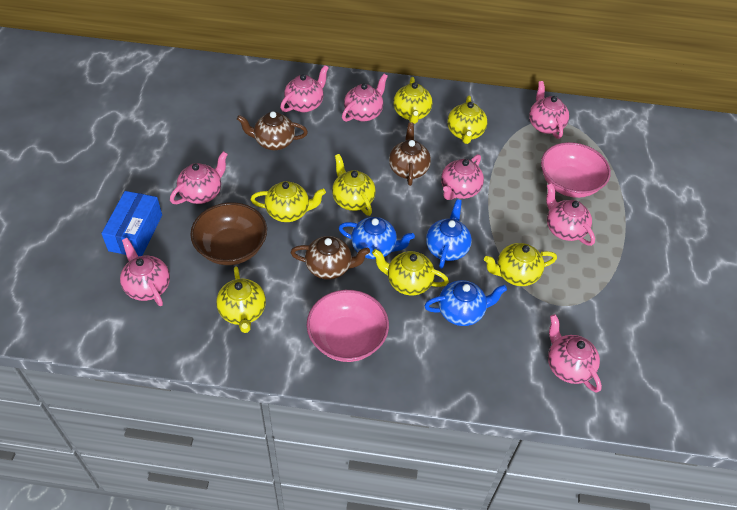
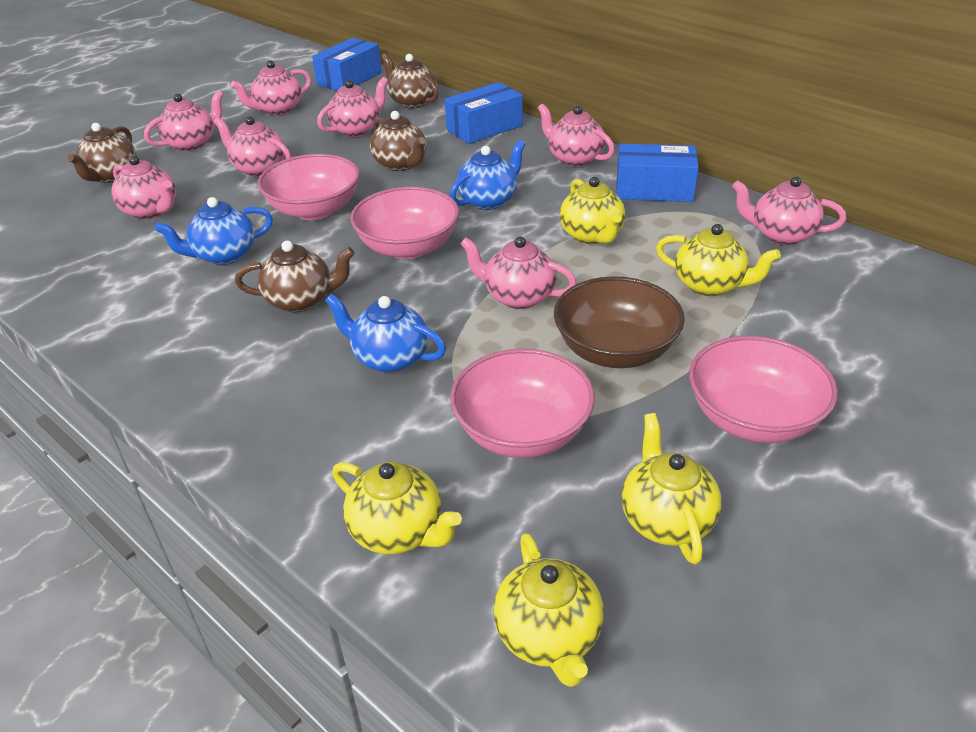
blue box: [101,191,162,256] = 1 -> [312,38,382,91] [445,82,523,144] [616,144,699,202] = 3
brown teapot: [237,111,308,150] [291,236,370,280] [389,122,431,186] = 3 -> [67,123,137,183] [235,241,355,312] [370,111,426,171] [381,53,439,108] = 4
pink bowl: [307,290,389,362] [541,142,611,198] = 2 -> [258,154,360,220] [350,187,459,259] [450,349,595,458] [689,336,838,443] = 4
yellow teapot: [216,266,266,333] [251,181,326,222] [332,154,376,216] [372,249,449,295] [393,77,433,124] [447,96,488,144] [484,243,557,286] = 7 -> [332,462,462,554] [493,533,604,687] [560,177,625,244] [622,413,722,565] [656,224,781,296] = 5

